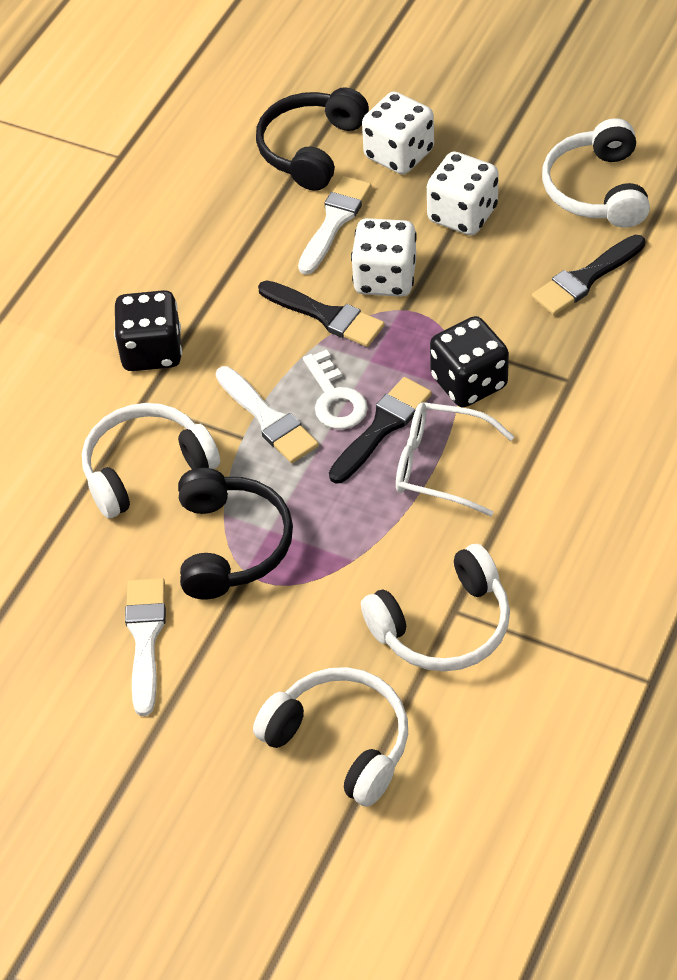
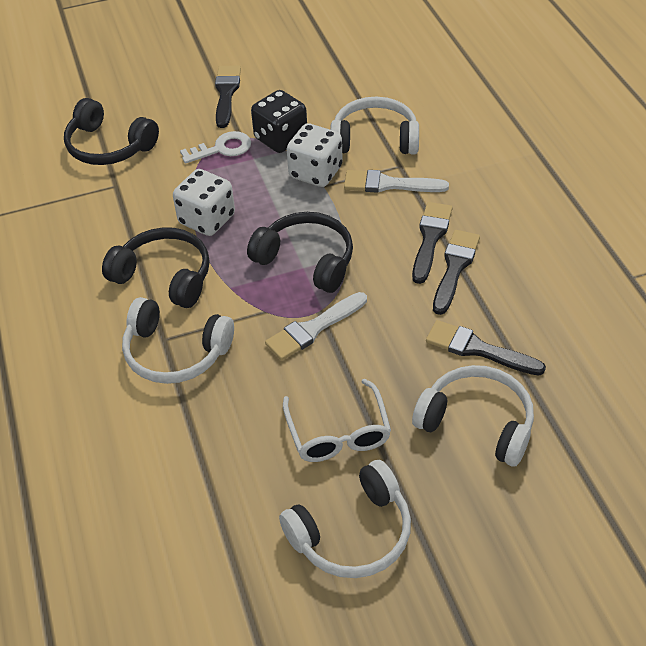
black brush: [258,280,385,347] [329,377,432,484] [532,235,645,315] = 3 -> [215,66,241,128] [412,202,453,284] [426,320,546,376] [433,230,480,315] = 4
black dice: [114,290,182,371] [430,316,509,407] = 2 -> [251,90,307,153] = 1
black headphones: [178,468,293,599] [256,87,369,191] = 2 -> [64,98,159,165] [102,227,210,308] [247,212,353,293] = 3
white brush: [125,578,166,716] [216,366,319,463] [298,176,371,275] = 3 -> [265,292,367,361] [344,170,449,192] = 2
white dice: [351,218,417,297] [362,91,434,174] [427,152,499,235] = 3 -> [173,169,235,236] [287,123,343,187] = 2

